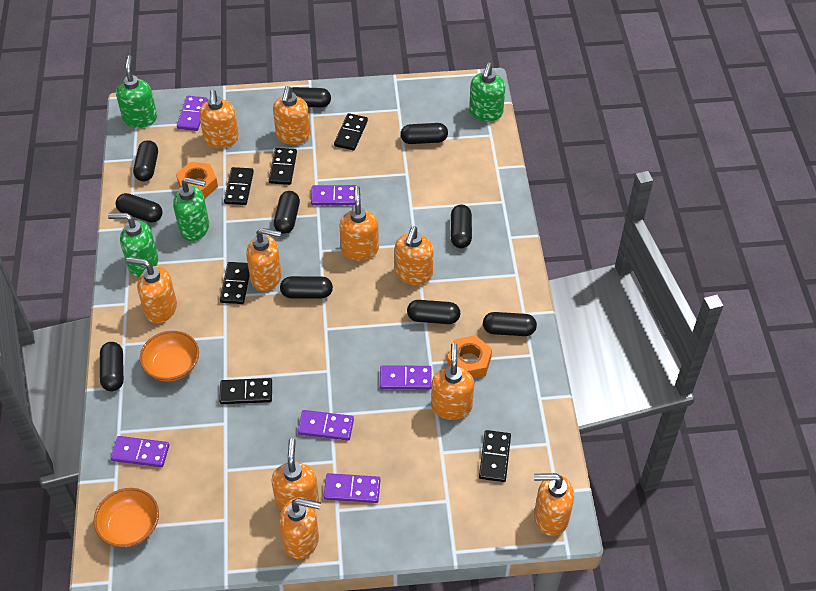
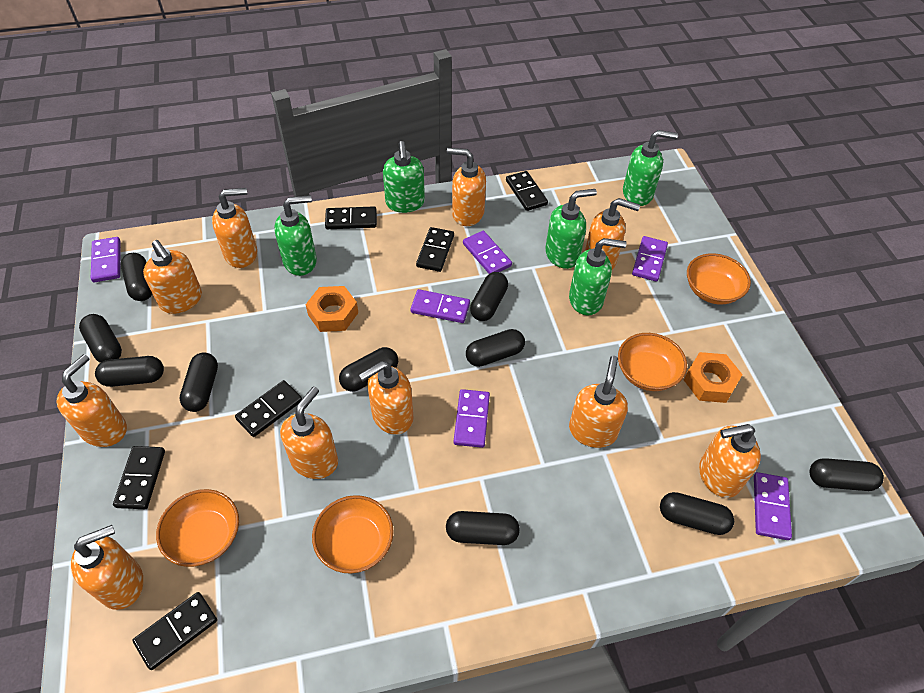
green soap dispenser: [108,213,158,277] [116,56,157,128] [173,177,209,241] [469,63,505,122] = 4 -> [274,195,317,276] [383,141,425,213] [545,189,597,269] [569,238,627,316] [623,130,678,206] = 5
orange bowl: [93,488,159,547] [140,331,199,382] = 2 -> [156,489,239,567] [312,495,394,574] [618,333,687,391] [687,253,751,304] = 4

